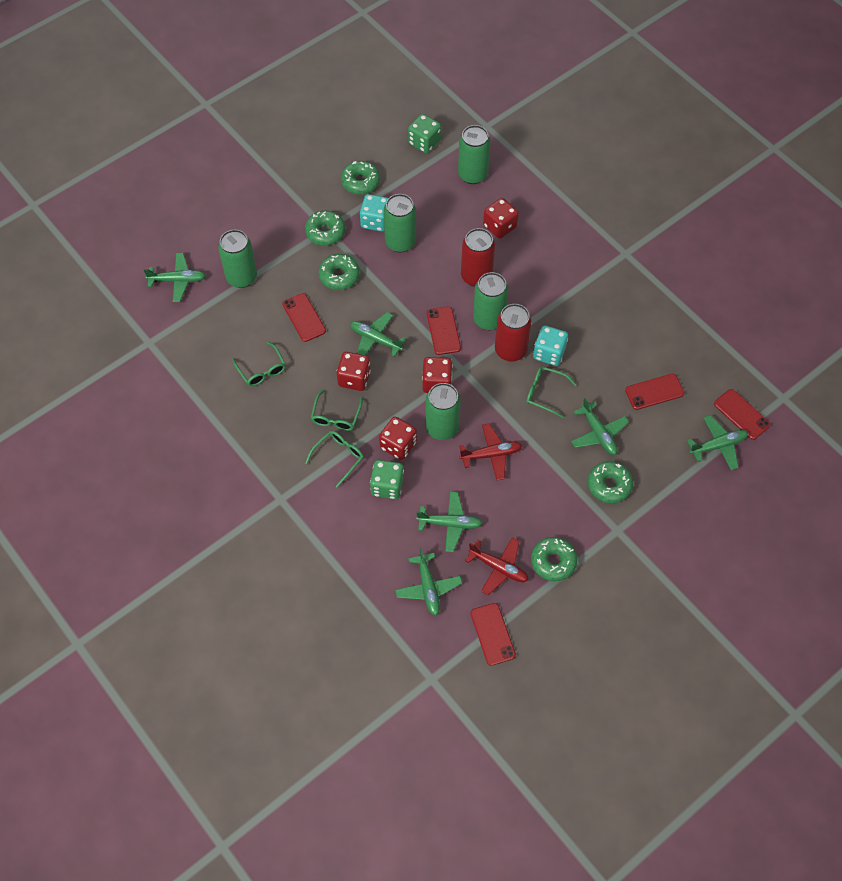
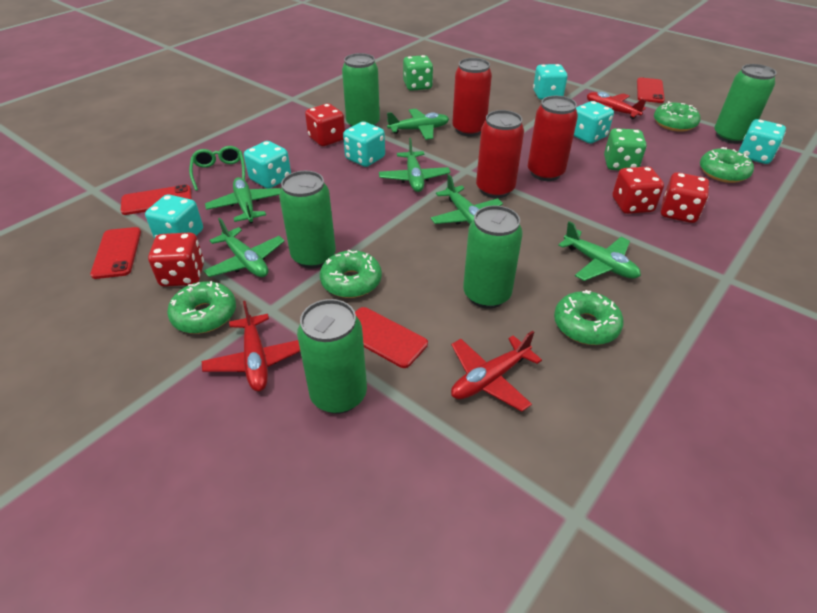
green glasses: [232,342,286,386] [305,431,364,488] [311,389,363,431] [526,366,577,418] = 4 -> [189,146,245,191] = 1
red can: [461,228,495,287] [495,304,532,362] = 2 -> [452,58,492,136] [476,110,524,198] [528,96,578,181] = 3
red phone: [282,293,326,342] [427,306,461,355] [470,603,516,666] [625,374,684,410] [714,389,771,440] = 5 -> [90,227,141,279] [121,185,192,215] [355,307,428,368] [637,77,665,103] = 4
red plane: [459,423,522,480] [465,537,528,595] = 2 -> [202,301,300,392] [451,331,542,412] [587,92,647,119] = 3
turquoise dice: [360,194,388,232] [533,325,568,366] = 2 -> [145,194,203,239] [244,141,291,189] [343,121,385,167] [533,64,567,100] [574,101,614,144] [738,119,786,164] = 6

